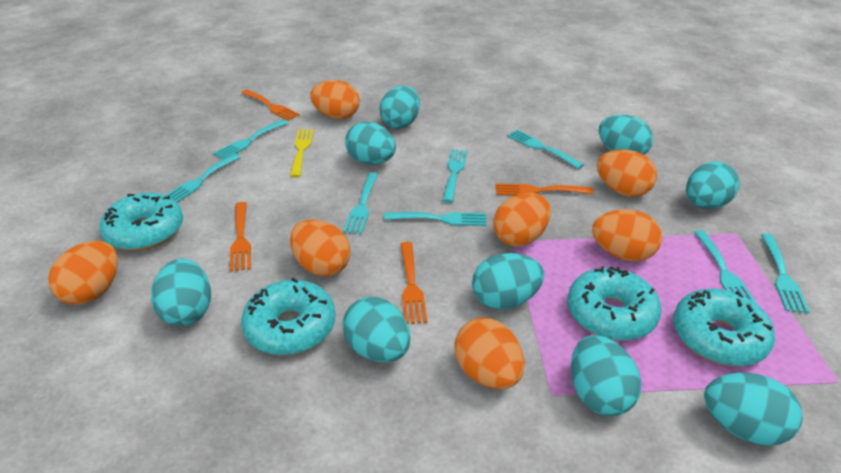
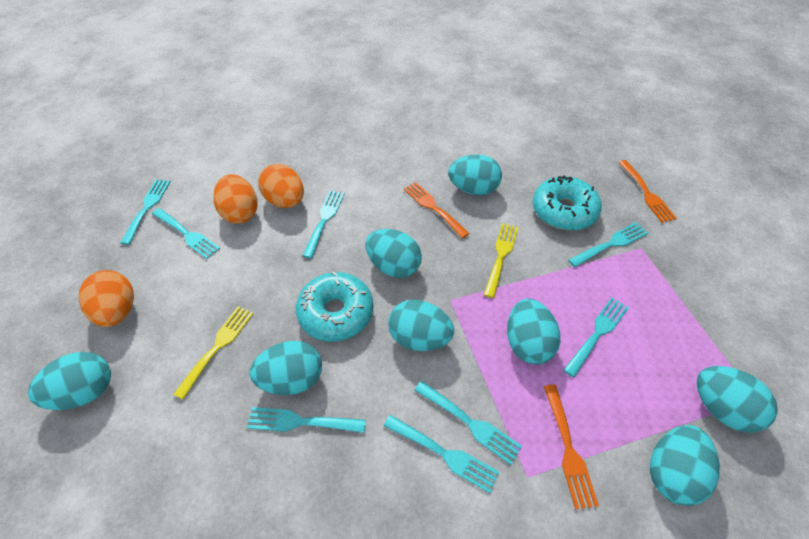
orange egg: [48,241,118,305] [290,220,350,277] [310,80,360,119] [454,318,525,389] [493,193,551,246] [592,209,662,261] [597,150,657,197] = 7 -> [79,270,134,327] [213,174,258,224] [258,164,304,208] = 3
orange fork: [230,202,251,272] [241,89,300,121] [400,242,427,324] [496,183,594,195] = 4 -> [404,182,470,238] [544,385,599,509] [619,160,677,223] = 3
turquoise donut: [99,193,183,251] [241,278,336,355] [567,266,661,341] [673,288,775,366] = 4 -> [296,272,373,342] [533,175,602,231] = 2
turquoise egg: [151,259,211,326] [342,297,411,362] [345,122,396,165] [379,86,420,129] [472,253,544,310] [571,335,641,416] [599,115,653,154] [686,162,740,209] [704,373,802,446] = 9 -> [28,352,111,410] [249,341,322,395] [365,229,422,278] [388,300,454,351] [448,155,502,196] [507,299,560,364] [650,425,720,506] [697,366,778,433] = 8
yellow fork: [290,129,314,178] = 1 -> [173,306,254,399] [484,223,519,298] = 2

